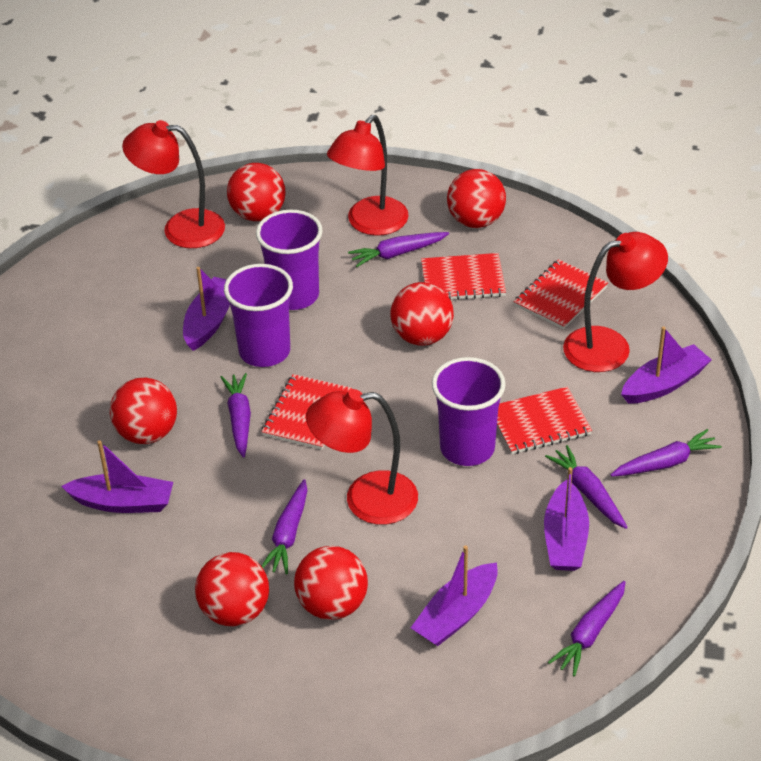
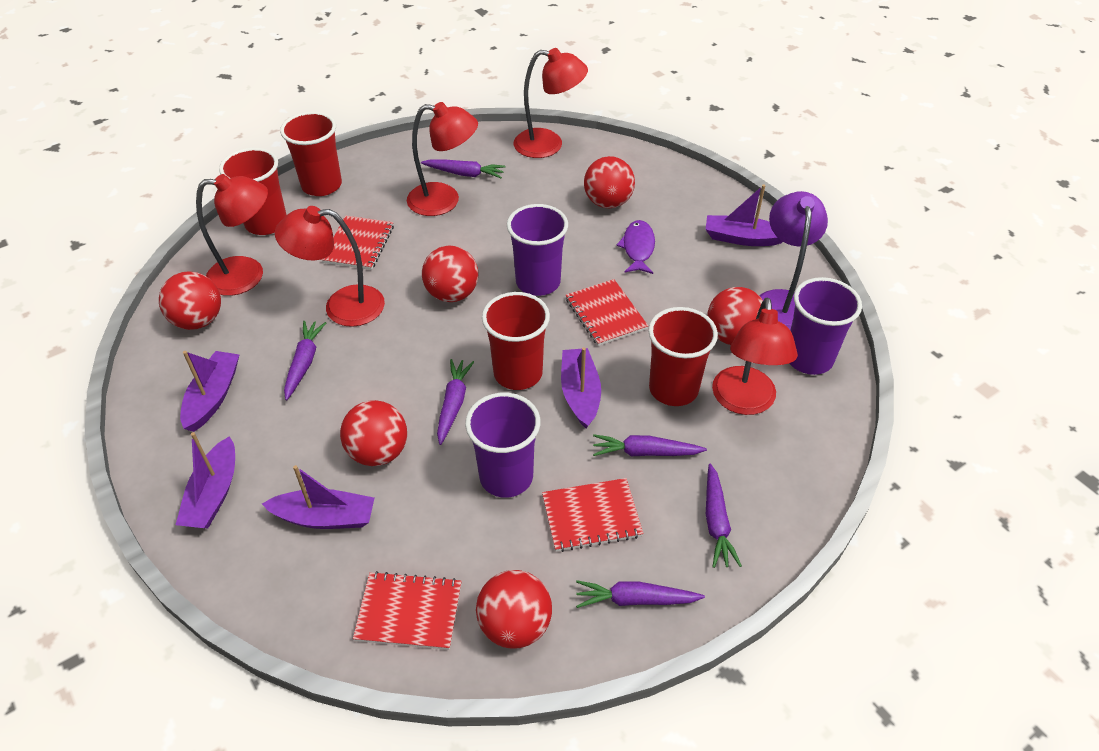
purple fish: none = 0 -> [616,220,655,274] = 1
purple lamp: none = 0 -> [759,191,828,330] = 1
red cup: none = 0 -> [219,147,287,235] [280,111,342,196] [482,292,550,390] [648,307,718,406] = 4
red lamp: [122,120,225,248] [306,389,418,525] [327,115,408,236] [563,232,668,372] = 4 -> [196,174,268,296] [275,206,385,327] [407,102,478,216] [513,48,588,158] [712,298,798,415] = 5

